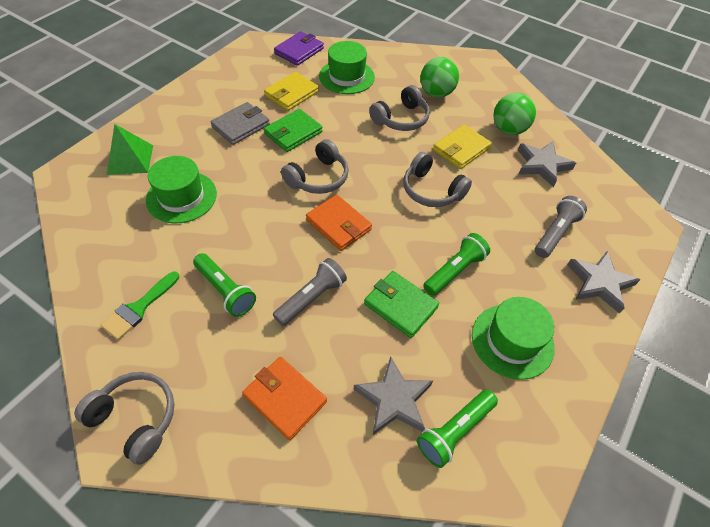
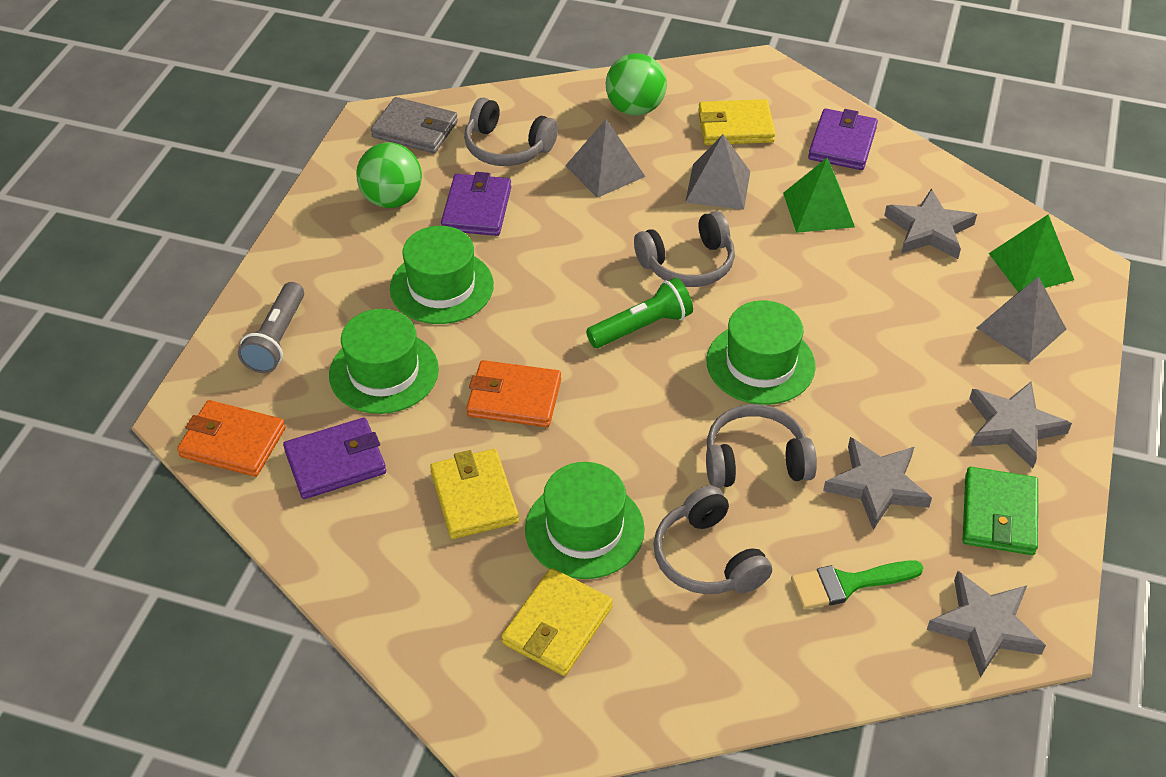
green flashlight: [193,253,256,317] [417,389,498,468] [423,233,490,296] = 3 -> [586,278,693,348] = 1
green hat: [146,156,217,223] [319,41,375,94] [472,297,555,380] = 3 -> [329,309,439,414] [390,226,494,324] [525,462,645,579] [707,300,816,405] = 4
green pyramid: [107,124,153,175] = 1 -> [783,157,855,233] [989,214,1074,292] = 2
green wallet: [264,109,323,152] [364,271,439,338] = 2 -> [963,467,1038,555] = 1
grey flashlight: [273,258,347,326] [535,196,587,258] = 2 -> [238,282,304,373] = 1
grey pyramid: none = 0 -> [565,119,645,198] [685,135,750,210] [976,277,1066,362] = 3
grey star: [354,356,433,435] [518,141,576,187] [567,251,641,314] = 3 -> [823,437,932,530] [884,189,977,259] [927,571,1046,678] [969,382,1072,468] = 4
purple wallet: [274,31,324,66] = 1 -> [283,418,386,499] [441,172,511,236] [808,108,878,170] = 3
yellow wallet: [264,72,319,111] [433,124,492,169] = 2 -> [430,449,519,539] [501,568,613,676] [698,99,775,145] = 3

